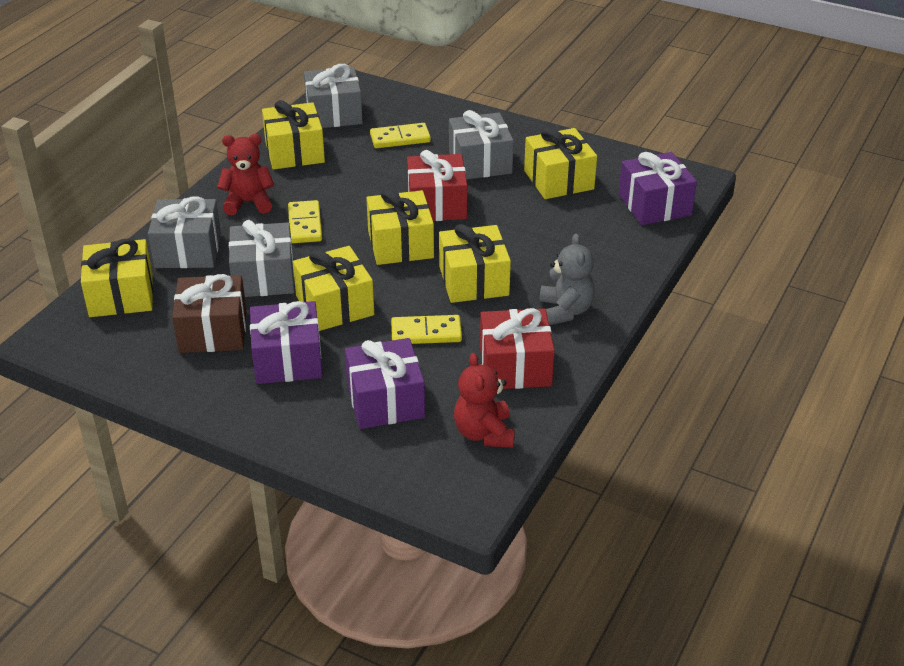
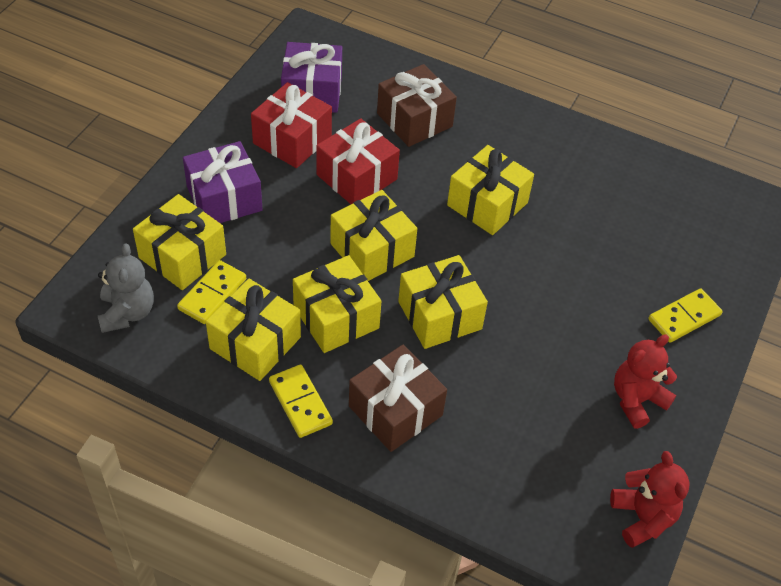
brown gift: [172,274,247,353] = 1 -> [349,345,447,452] [377,64,457,147] = 2
grey gift: [148,196,221,268] [229,220,294,297] [304,64,363,128] [449,110,514,179] = 4 -> none = 0
purple gift: [250,301,323,384] [345,338,425,429] [619,152,697,225] = 3 -> [183,141,263,223] [281,42,342,113] = 2

